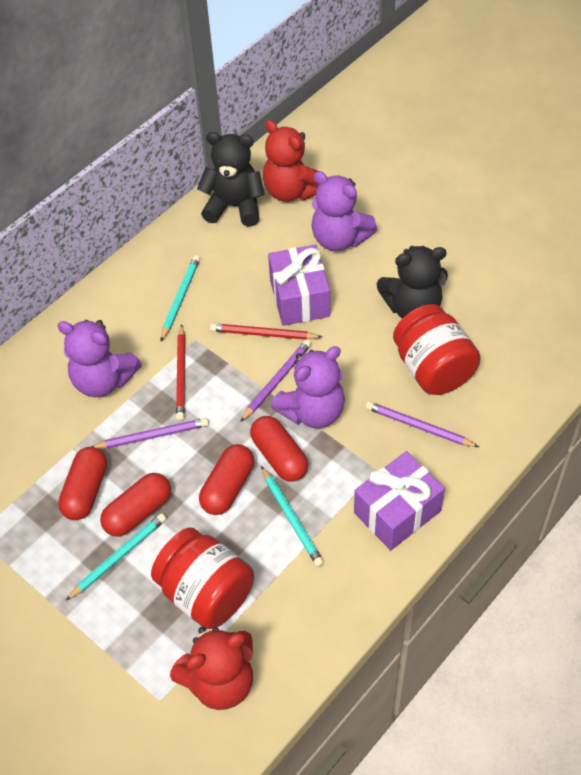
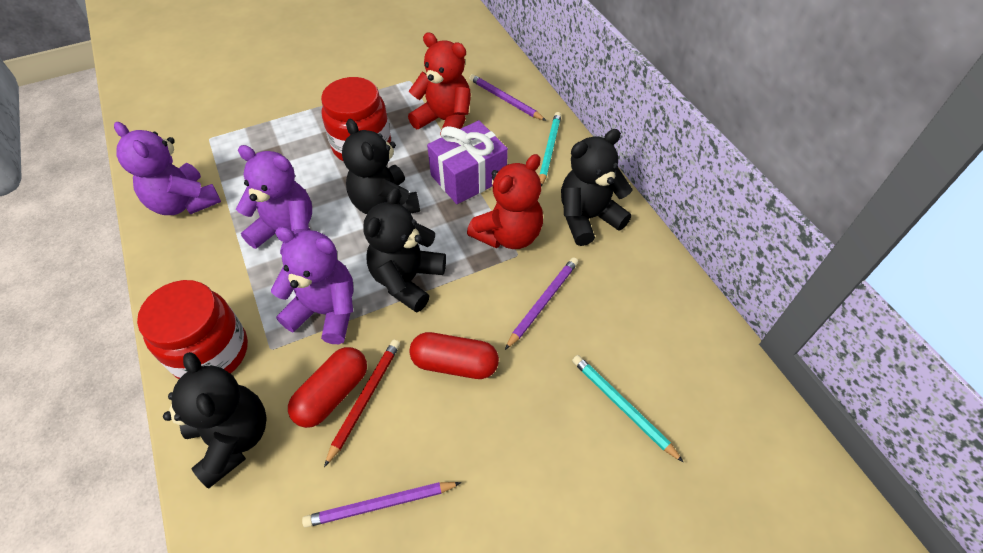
black teddy bear: [197,132,265,227] [377,246,448,319] = 2 -> [163,352,267,488] [342,119,420,214] [363,188,446,313] [561,129,633,246] = 4
purple gift: [268,245,330,326] [354,451,445,550] = 2 -> [427,120,508,204] = 1
red capsule: [58,447,107,520] [100,473,171,537] [199,444,254,515] [250,416,308,482] = 4 -> [288,347,367,428] [409,332,499,379] = 2
red pencil: [176,324,185,421] [210,323,322,340] = 2 -> [324,340,400,467] = 1
turquoise pencil: [65,513,166,601] [161,255,200,341] [261,466,324,567] = 3 -> [539,112,561,186] [572,355,684,463] = 2

